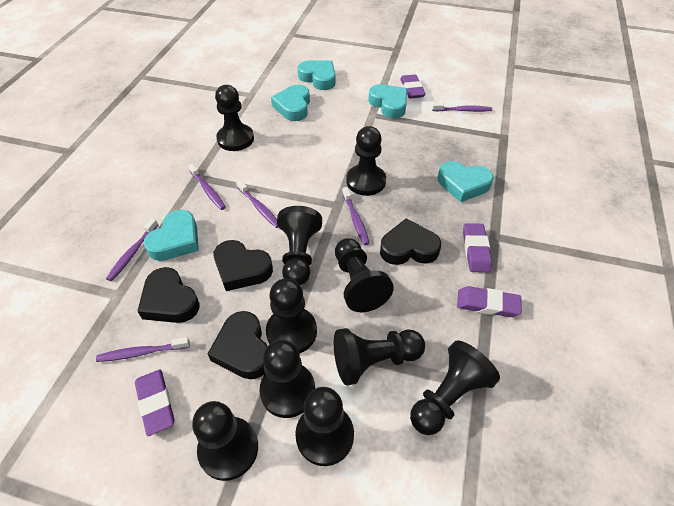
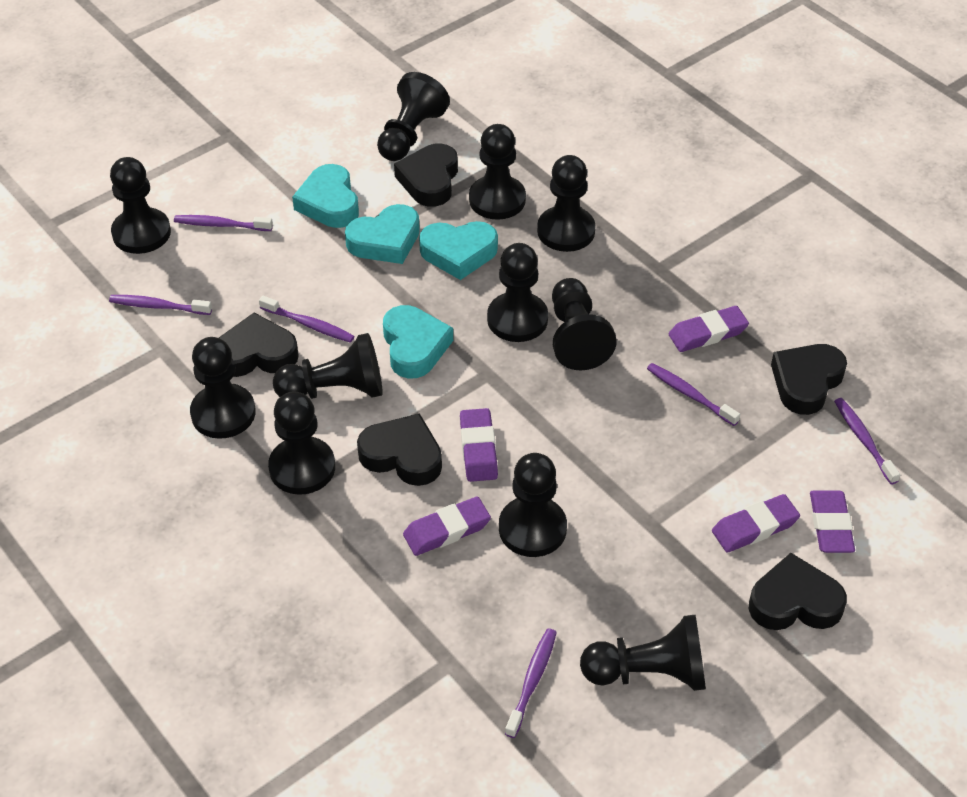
black heart: [137,267,200,323] [208,311,267,379] [214,240,273,291] [380,218,441,265] = 4 -> [219,313,299,377] [357,413,442,486] [394,143,458,207] [749,553,847,630] [771,344,847,415] = 5
black pawn: [192,401,258,481] [215,85,254,151] [260,340,315,418] [266,278,317,354] [277,206,322,285] [295,387,354,466] [334,328,425,385] [335,238,394,312] [346,126,386,196] [410,340,500,435] = 10 -> [110,157,171,254] [190,337,256,439] [268,391,335,495] [273,333,383,399] [377,72,450,161] [469,124,526,220] [487,243,548,342] [499,453,567,557] [537,155,596,252] [552,278,617,371] [580,615,706,691] = 11
purple eraser: [135,370,175,436] [400,75,426,98] [457,286,522,317] [463,223,492,273] = 4 -> [403,496,491,556] [460,408,498,482] [669,306,749,352] [712,494,800,553] [810,490,855,553] = 5
turquoise heart: [143,210,199,261] [271,85,310,121] [297,61,335,90] [369,84,407,119] [437,161,494,202] = 5 -> [292,164,359,228] [345,204,420,264] [383,305,453,378] [419,221,498,280] = 4

